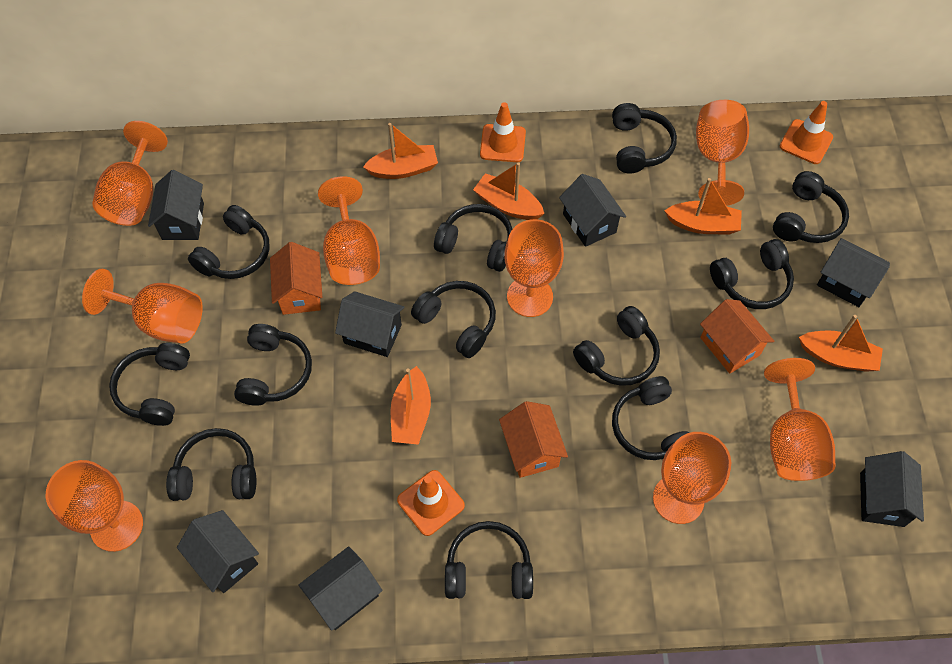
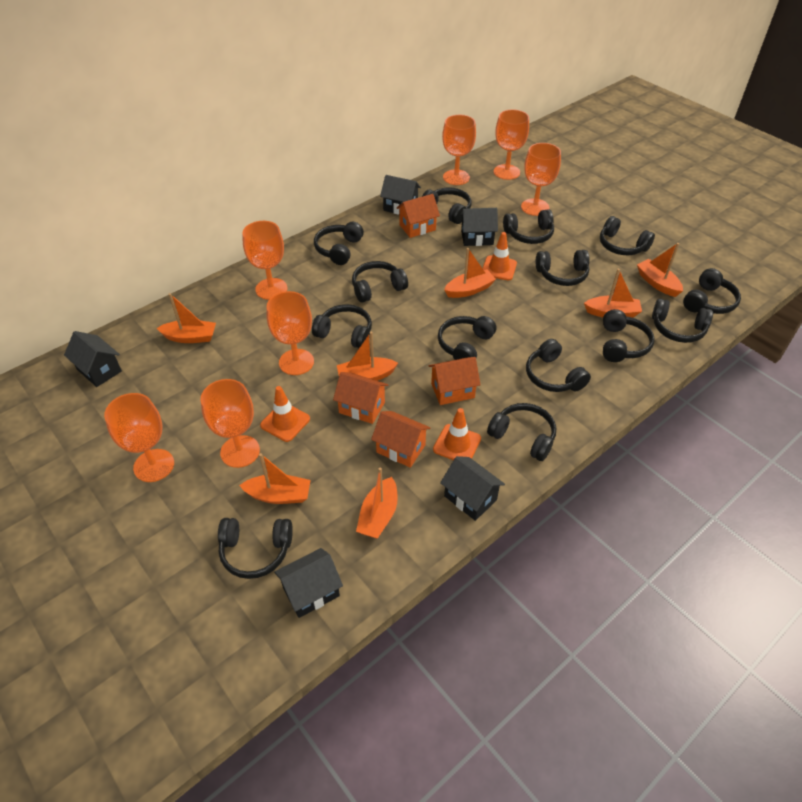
black headphones: [109,343,190,426] [166,428,256,501] [188,205,270,279] [234,324,312,406] [411,281,496,358] [434,204,512,272] [445,521,533,599] [573,306,660,386] [612,103,677,174] [612,376,690,460] [710,239,794,309] [773,171,849,243] = 12 -> [218,518,293,579] [312,304,372,348] [314,222,364,265] [352,261,408,303] [422,187,472,224] [438,316,496,360] [487,403,556,461] [503,209,554,244] [526,339,591,392] [536,250,590,286] [600,216,655,255] [603,309,655,362] [652,298,713,343] [683,268,741,314] = 14
black house: [148,170,204,240] [177,510,259,593] [298,546,383,631] [335,291,405,357] [559,174,626,247] [817,238,890,307] [860,451,924,527] = 7 -> [64,331,122,387] [274,548,343,618] [380,175,421,215] [440,456,505,521] [460,208,498,246] = 5
orange boat: [363,123,438,179] [391,366,431,445] [473,162,544,220] [665,178,742,234] [799,315,883,372] = 5 -> [156,293,216,343] [239,453,311,504] [337,332,398,381] [356,467,398,539] [444,248,496,298] [584,269,642,318] [637,243,683,297] = 7
orange goblet: [46,460,143,552] [82,269,203,344] [92,121,168,226] [318,176,380,285] [504,219,564,317] [653,432,731,524] [696,100,749,206] [764,358,835,481] = 8 -> [104,393,174,482] [201,379,260,468] [242,221,287,300] [266,291,314,375] [442,115,476,185] [494,109,529,180] [521,143,561,216] = 7
orange house: [270,242,322,315] [499,401,568,478] [700,299,774,374] = 3 -> [333,372,388,424] [371,411,430,468] [396,194,440,238] [429,357,480,405] = 4

